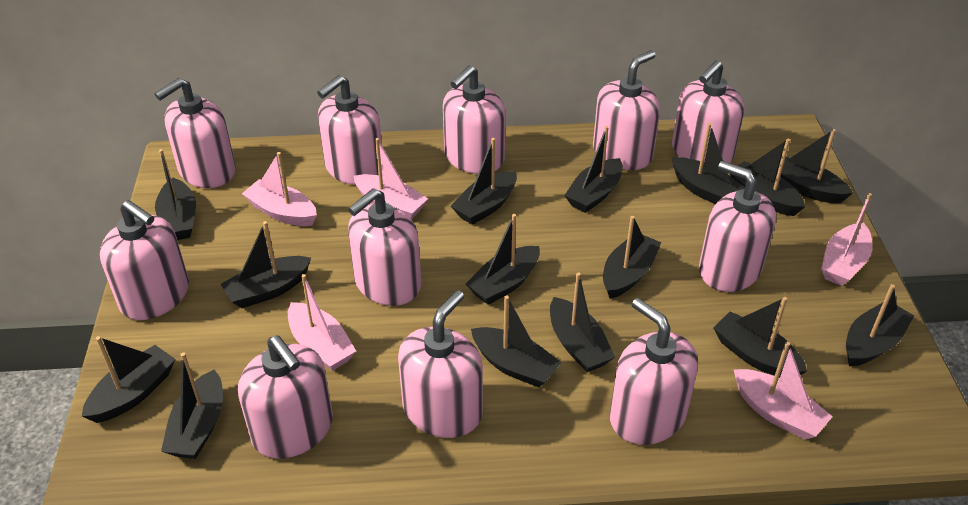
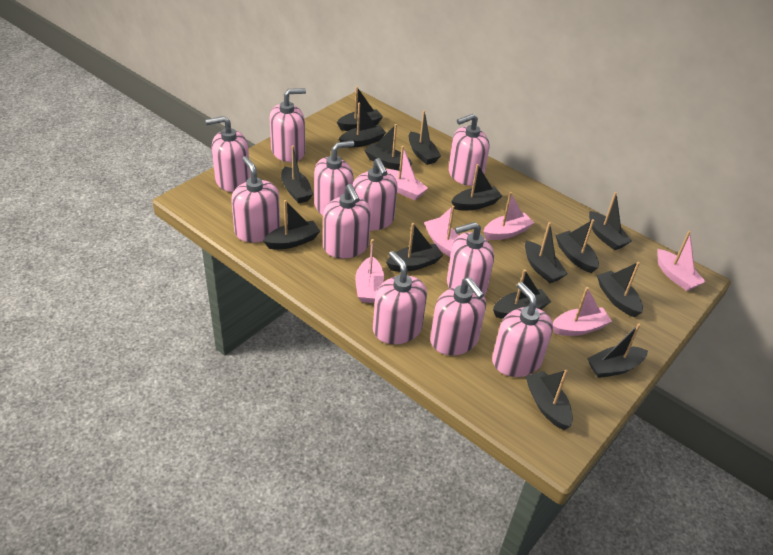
pink boat: [242,152,317,226] [288,274,356,371] [354,138,428,219] [734,342,833,440] [821,193,873,286] = 5 -> [355,239,384,303] [386,146,428,200] [424,205,459,257] [483,192,534,240] [553,287,612,336] [657,231,706,291] = 6

